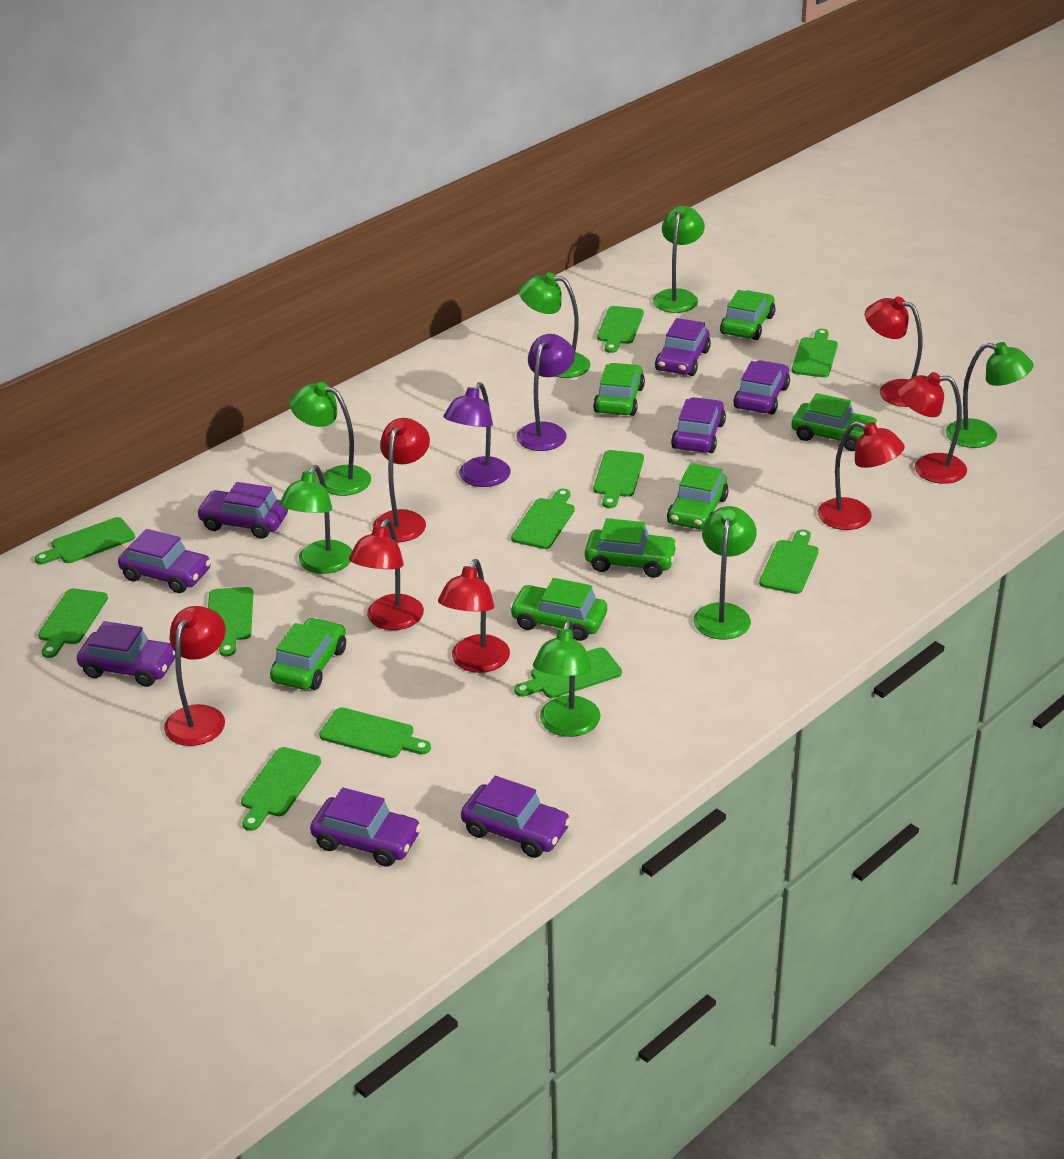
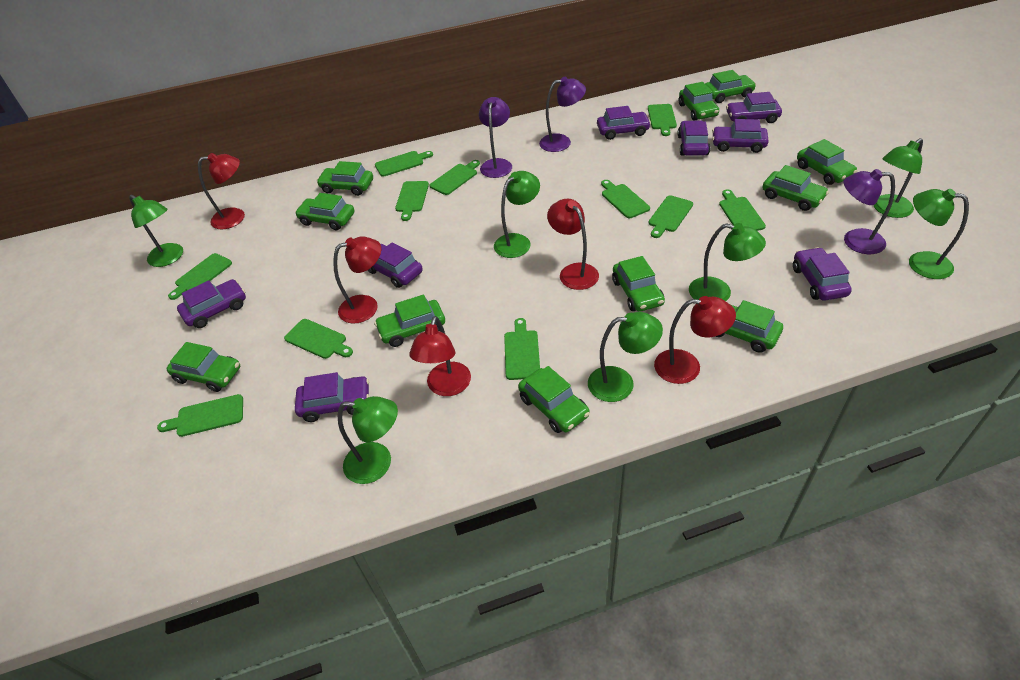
green car: [270,617,346,690] [510,578,607,641] [585,518,678,578] [593,363,645,416] [667,463,729,529] [720,290,775,340] [792,393,879,451] = 7 -> [167,342,240,392] [295,193,354,230] [316,161,373,196] [374,294,445,347] [518,366,590,433] [612,256,665,312] [679,82,719,121] [705,70,756,103] [715,300,783,353] [762,165,829,211] [797,139,858,185] = 11
purple lamp: [443,382,511,487] [516,334,575,451] = 2 -> [479,97,512,178] [539,77,586,152] [843,169,895,254] = 3
red lamp: [164,606,226,746] [349,519,424,630] [373,418,430,542] [438,559,510,673] [818,421,905,530] [865,297,923,407] [898,372,967,484] = 7 -> [198,153,245,229] [333,236,381,324] [409,316,471,396] [547,199,599,290] [654,296,736,384] = 5

